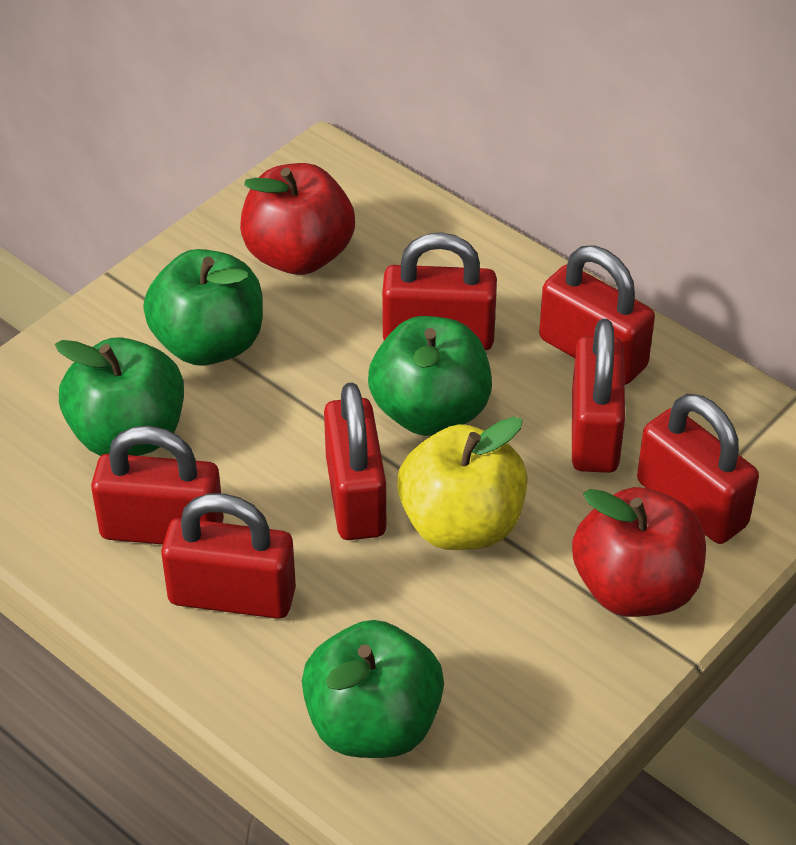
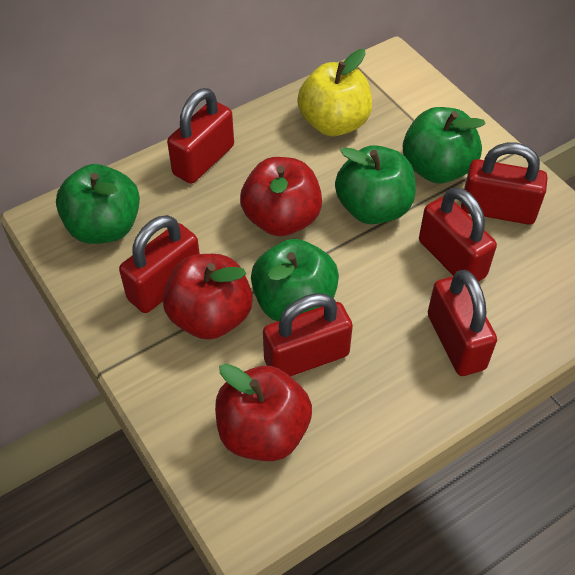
red apple: [240,163,355,275] [572,487,706,617] = 2 -> [163,254,253,340] [215,363,312,461] [240,157,322,236] = 3
red padlock: [91,426,224,545] [161,493,296,619] [324,382,386,540] [382,232,497,350] [539,245,655,385] [572,319,625,473] [637,394,759,544] = 7 -> [119,215,200,313] [167,88,234,184] [263,293,353,377] [419,187,497,282] [428,270,497,376] [461,142,548,225] = 6

